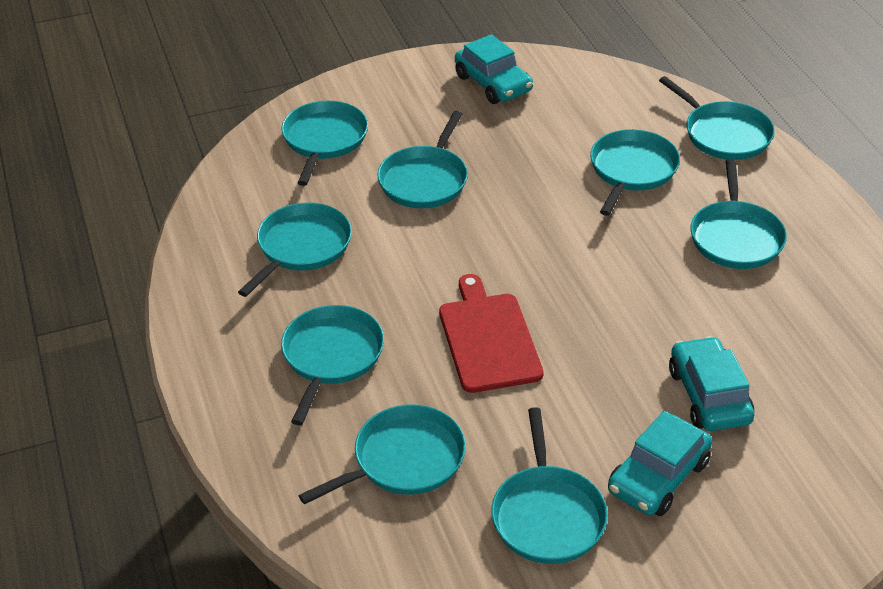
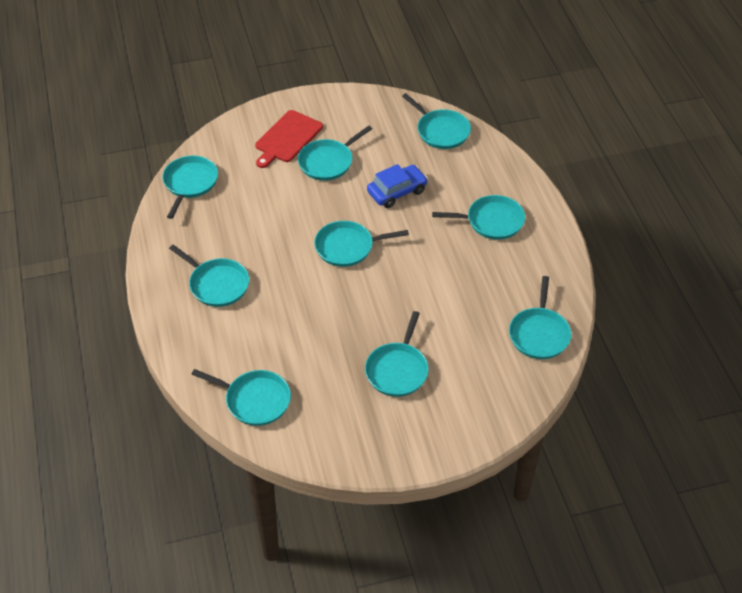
blue car: none = 0 -> [367,164,428,208] = 1
turquoise car: [455,34,533,104] [608,411,712,516] [669,336,754,431] = 3 -> none = 0

